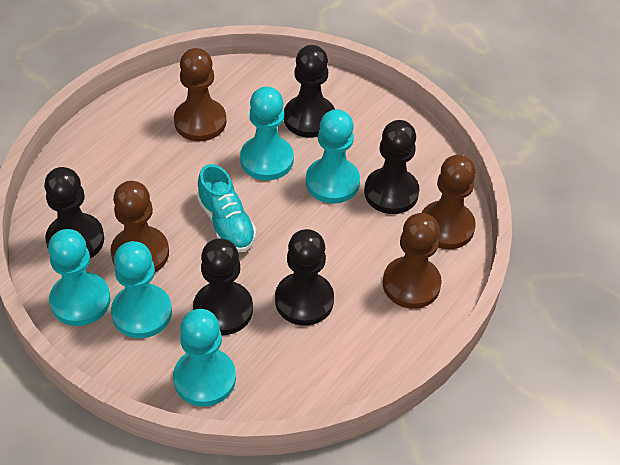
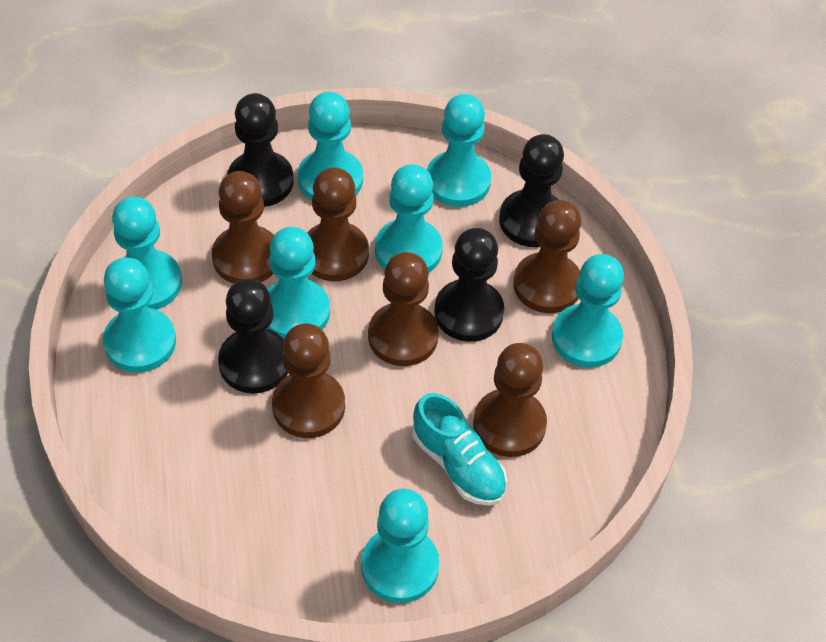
black pawn: [44,167,104,259] [193,238,253,335] [275,229,334,326] [284,45,335,138] [364,120,419,214] = 5 -> [218,279,288,394] [228,93,294,207] [434,228,504,342] [499,134,564,247] = 4
brown pawn: [111,181,169,272] [174,48,227,141] [383,213,442,309] [421,155,476,249] = 4 -> [212,171,274,284] [272,323,345,438] [307,167,369,281] [368,252,439,366] [473,343,547,457] [513,200,581,313] = 6
turquoise pawn: [48,229,111,326] [111,241,172,338] [173,309,236,407] [240,87,294,181] [306,109,360,204] = 5 -> [103,257,176,373] [112,197,182,310] [267,227,330,339] [298,92,363,200] [361,489,440,603] [375,164,443,272] [427,94,491,207] [552,254,624,368] = 8

